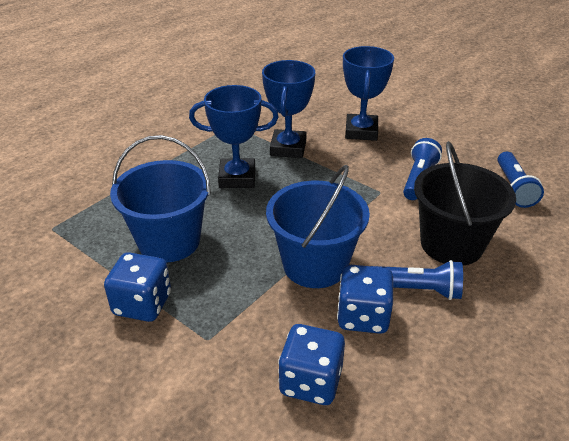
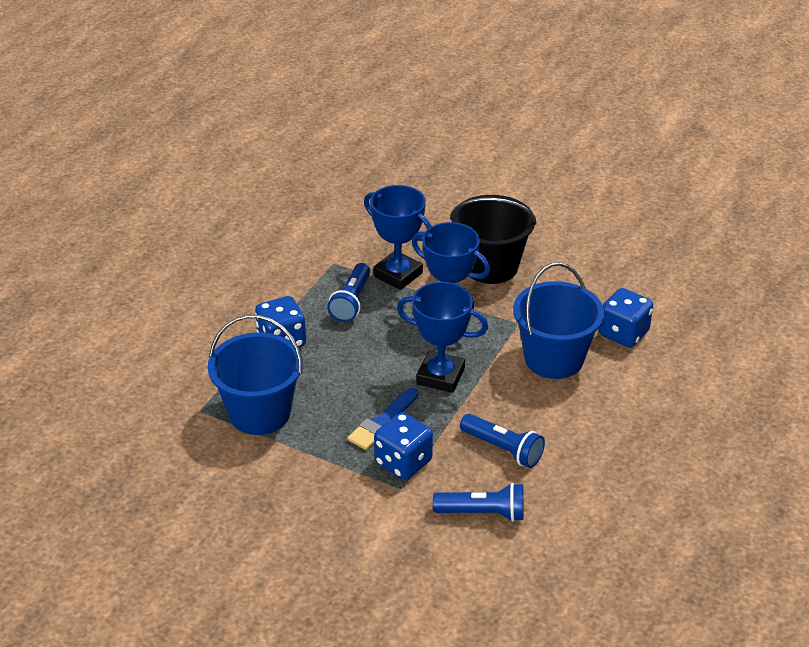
blue brush: none = 0 -> [347,388,419,450] = 1

